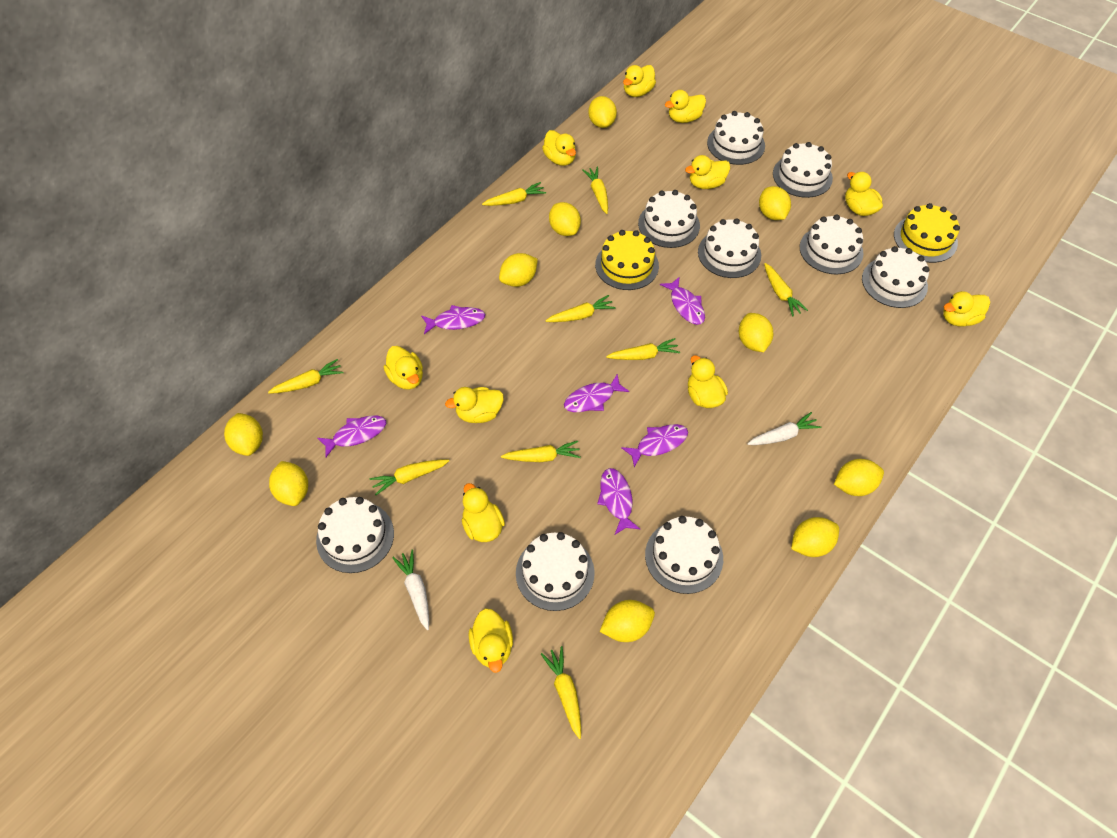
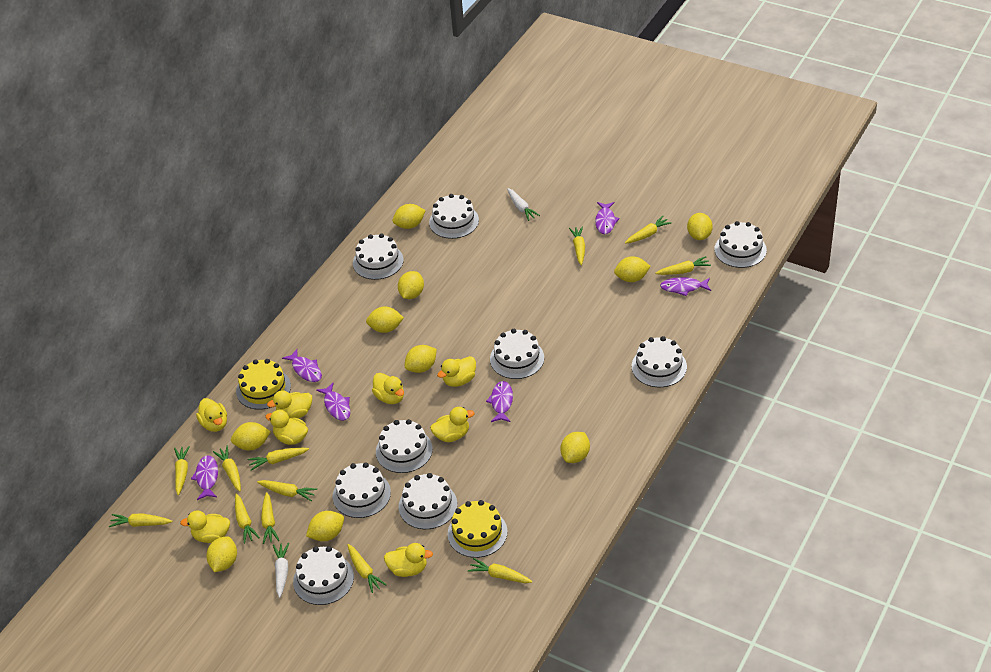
yellow carrot: [268,359,344,394] [370,460,449,495] [482,182,546,206] [501,441,581,462] [541,646,581,739] [545,295,616,322] [582,167,608,214] [606,338,680,360] [764,263,808,316] = 9 -> [109,514,172,527] [174,446,190,495] [213,446,241,492] [235,494,260,543] [248,448,309,471] [257,480,317,501] [261,492,279,544] [348,544,387,593] [468,558,532,583] [569,226,585,265] [625,216,672,244] [655,256,711,275] = 12
yellow duck: [384,346,423,390] [445,387,504,423] [462,483,505,542] [469,608,513,673] [542,130,576,166] [623,65,656,97] [665,90,706,123] [685,155,730,189] [688,355,728,408] [845,172,883,216] [943,291,990,326] = 11 -> [180,510,230,543] [196,398,227,432] [265,410,308,445] [267,390,312,419] [372,373,404,404] [384,543,433,577] [430,407,475,442] [437,356,476,387] = 8

